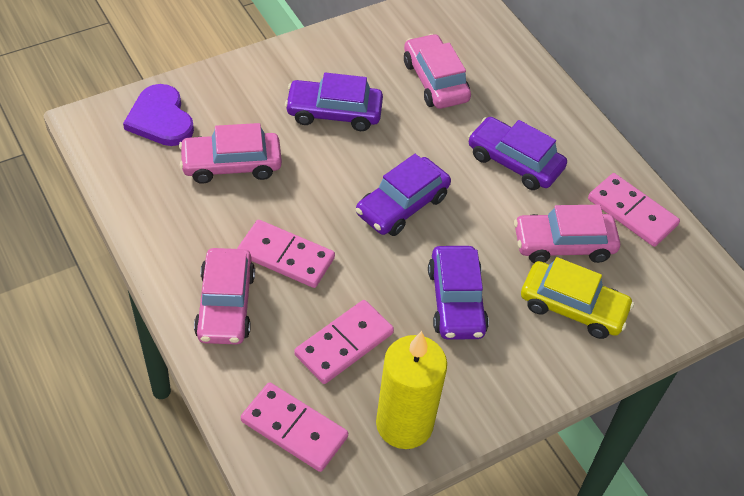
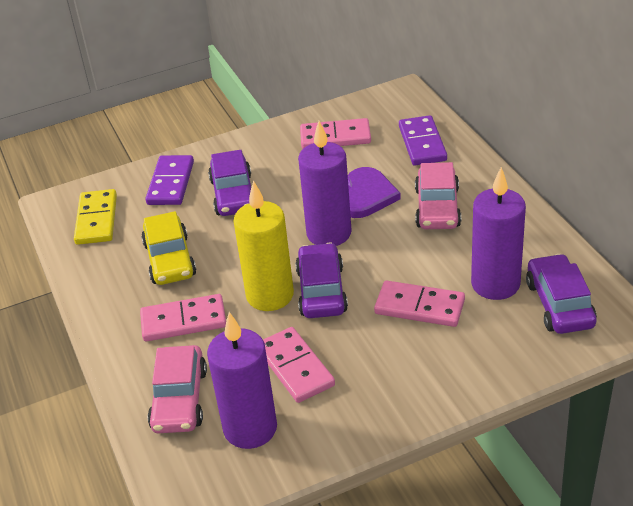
pink car: [179,123,282,184] [194,248,255,345] [404,34,471,109] [514,205,620,263] = 4 -> [148,345,207,433] [415,162,461,229] = 2
purple candle: none = 0 -> [207,312,277,449] [298,121,352,246] [471,167,526,300] = 3
purple car: [285,73,383,131] [356,154,451,236] [428,246,489,340] [468,117,567,190] = 4 -> [208,150,251,216] [295,243,348,318] [526,254,597,334] = 3
purple domino: none = 0 -> [146,155,194,205] [399,115,447,165] = 2
yellow domino: none = 0 -> [74,189,117,245] = 1

